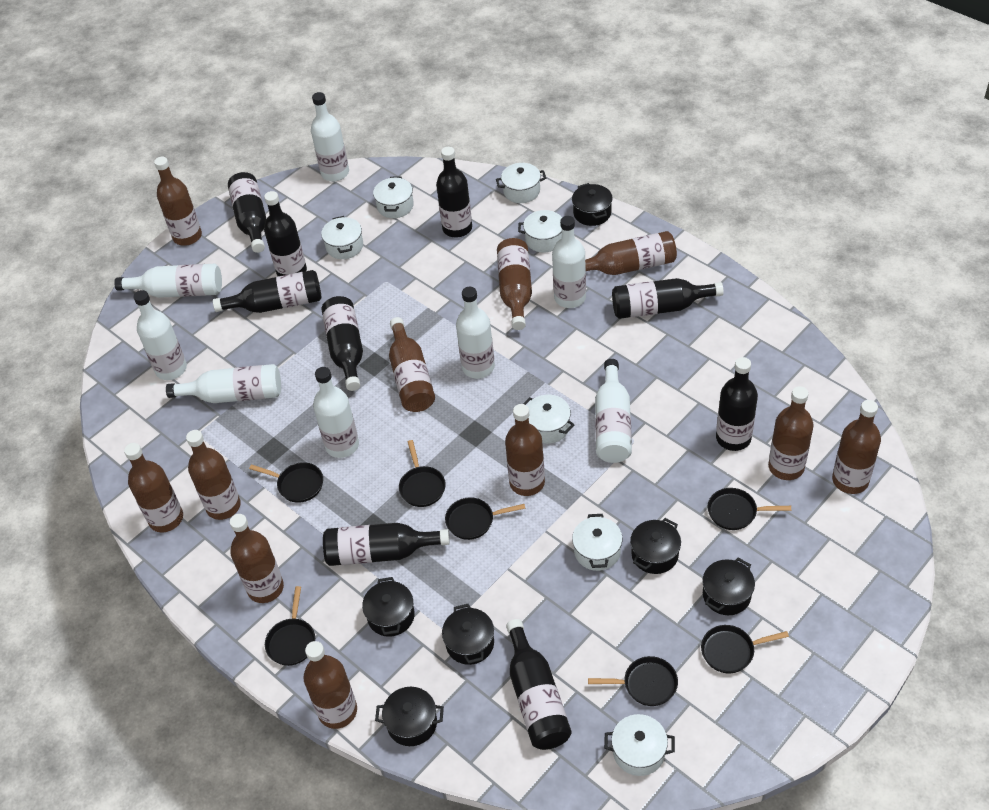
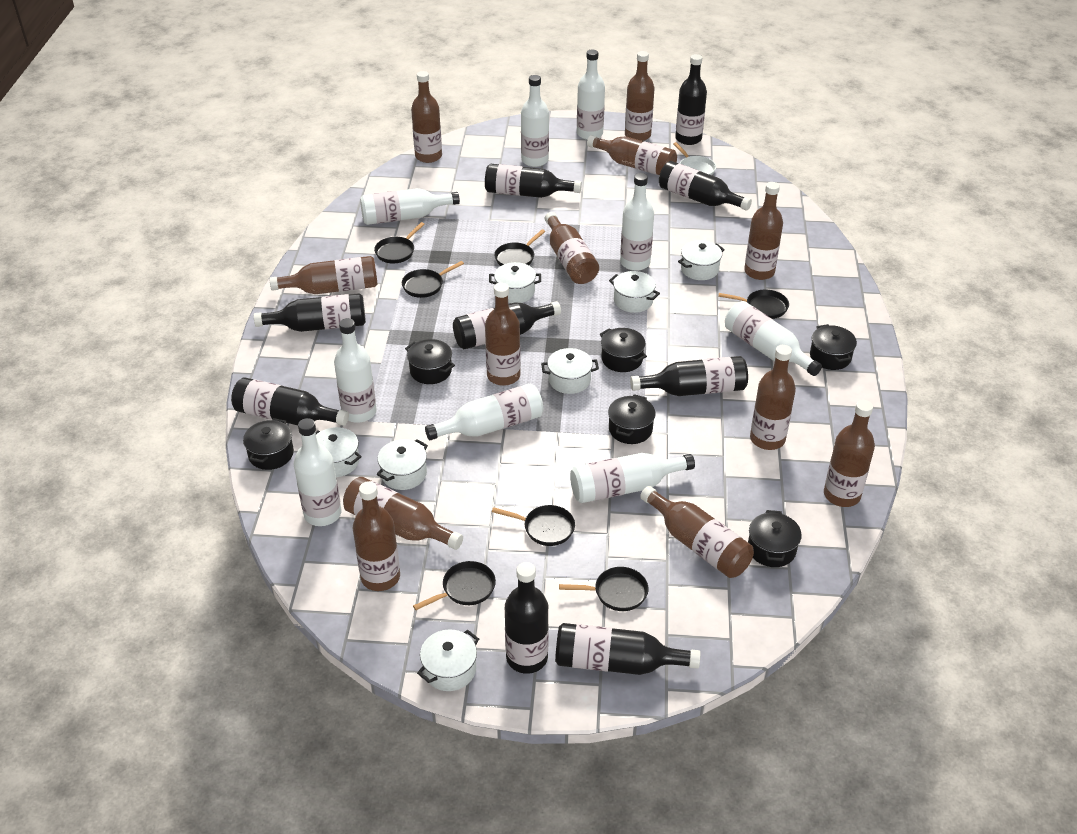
brown bottle: [124,443,183,532] [154,157,202,246] [186,430,241,520] [230,514,284,603] [303,641,357,729] [389,317,435,412] [497,238,532,330] [505,404,545,496] [585,231,677,275] [768,386,814,480] [832,400,881,494] = 11 -> [269,256,378,294] [343,477,463,550] [353,481,400,591] [411,71,442,163] [485,283,521,386] [545,212,599,284] [587,135,677,175] [625,51,655,141] [640,486,754,578] [744,182,783,280] [750,345,796,450] [824,400,875,507] = 12
white bottle: [114,264,222,298] [134,290,187,380] [166,364,281,403] [311,92,349,182] [313,367,359,458] [456,287,495,379] [552,216,586,308] [595,359,632,463] = 8 -> [294,418,341,526] [334,318,377,423] [360,188,460,225] [425,384,543,440] [521,75,549,167] [570,453,695,503] [577,50,605,140] [620,173,654,271] [725,301,822,376] = 9
white pan: none = 0 -> [674,142,716,175] = 1

